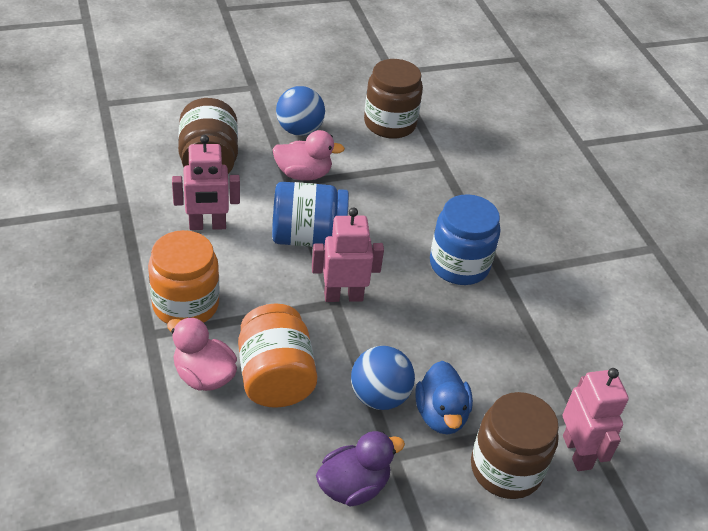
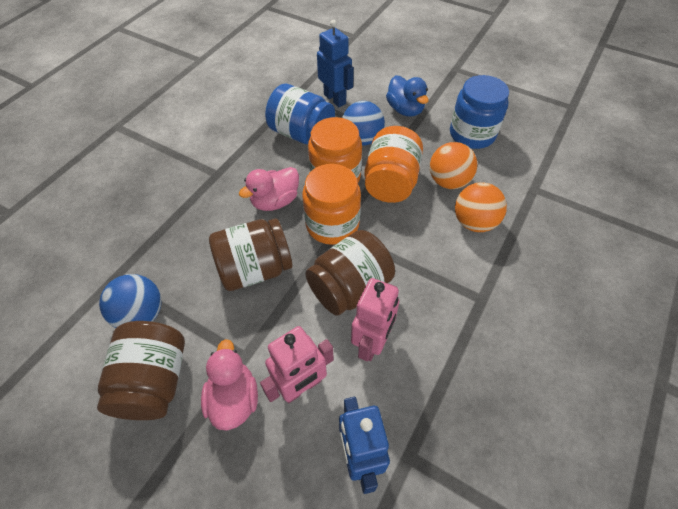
blue robot: none = 0 -> [317,20,354,107] [339,397,390,494] = 2
orange ball: none = 0 -> [430,142,477,189] [455,182,507,232] = 2
orange jar: [148,230,220,324] [238,303,317,408] = 2 -> [302,164,361,245] [308,117,362,182] [364,126,423,203] = 3
pink robot: [172,135,240,230] [312,207,384,302] [563,368,629,471] = 3 -> [260,326,334,403] [351,278,399,361] = 2
purple duck: [316,431,405,507] = 1 -> none = 0

